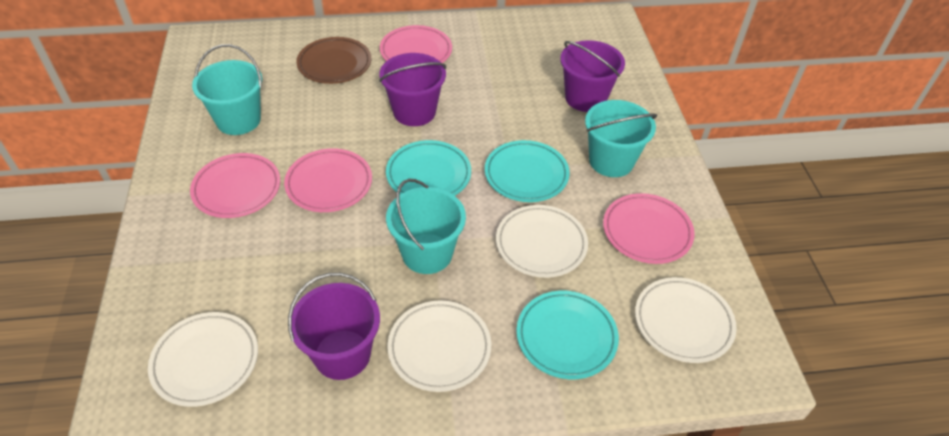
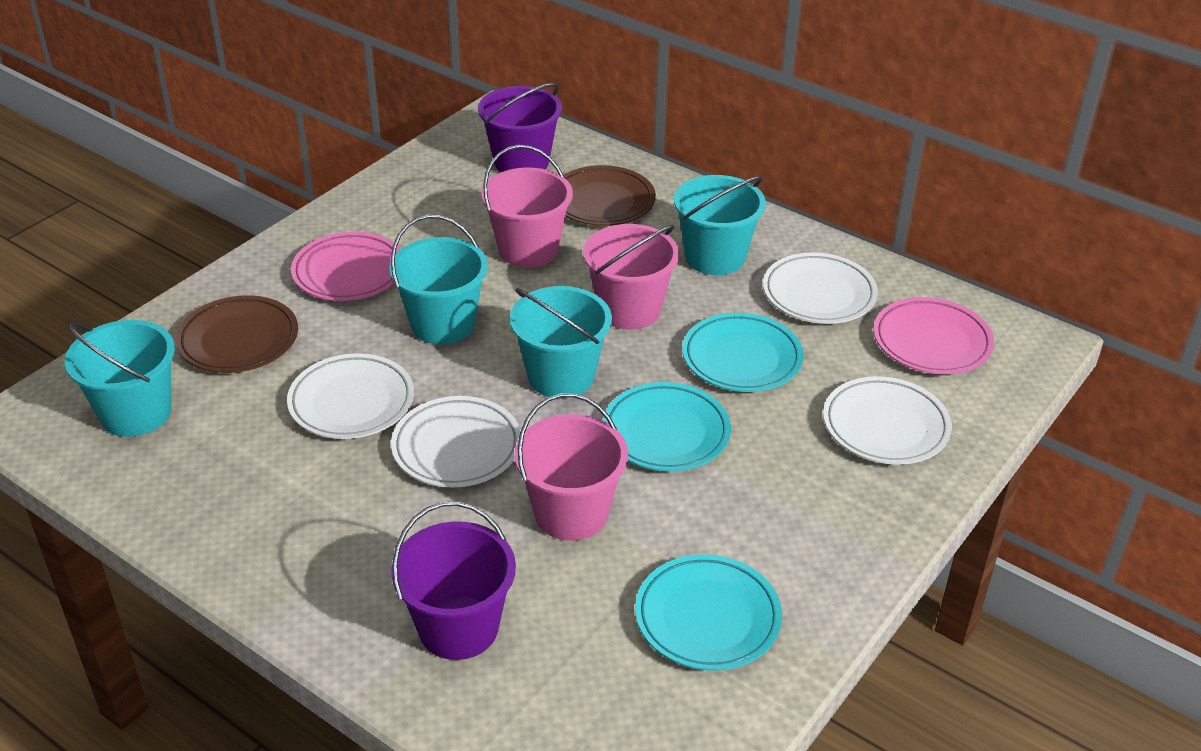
brown plate: [296,37,371,84] = 1 -> [176,295,298,373] [564,165,656,226] = 2
pink bucket: none = 0 -> [481,145,573,268] [514,393,628,541] [583,224,679,330] = 3
pink plate: [190,153,280,218] [284,148,372,212] [380,25,452,63] [603,193,695,264] = 4 -> [291,232,400,301] [873,297,994,374] = 2
purple bucket: [288,273,380,380] [379,53,446,126] [560,40,625,112] = 3 -> [391,502,516,660] [478,83,562,172] = 2
turquoise bucket: [192,44,262,135] [386,179,466,274] [585,100,657,177] = 3 -> [65,320,175,437] [389,215,488,345] [510,286,612,399] [674,175,766,275] = 4

